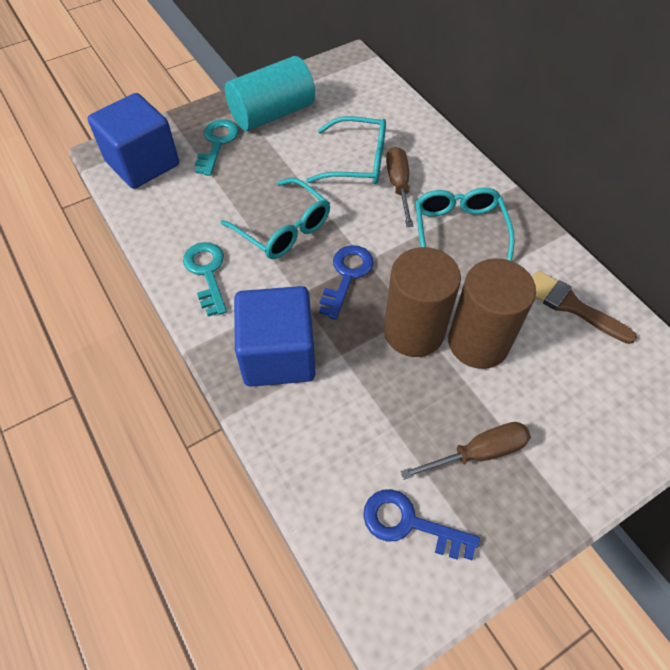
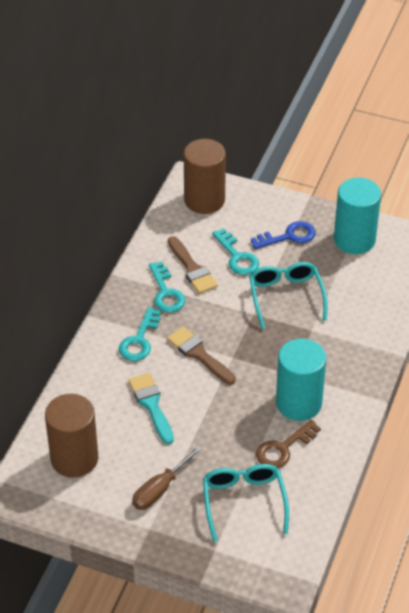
blue cube: [88,93,179,189] [234,286,316,387] = 2 -> none = 0
blue key: [319,245,374,320] [363,489,480,560] = 2 -> [251,221,316,249] = 1
brown brush: [532,270,637,344] = 1 -> [167,327,236,384] [168,236,218,294] = 2
brown key: none = 0 -> [256,419,321,469] = 1
brown screwdriver: [386,147,413,227] [400,422,531,480] = 2 -> [132,445,202,510] = 1
turquoise brush: none = 0 -> [128,373,174,445] = 1
turquoise cylinder: [225,56,315,131] = 1 -> [276,339,326,421] [334,178,381,254] = 2
turquoise glasses: [220,178,330,259] [306,116,386,184] [415,188,515,261] = 3 -> [203,464,289,542] [249,262,327,329] = 2
turquoise key: [183,242,227,316] [195,119,239,176] = 2 -> [119,307,161,361] [149,262,185,313] [212,228,259,275] = 3

